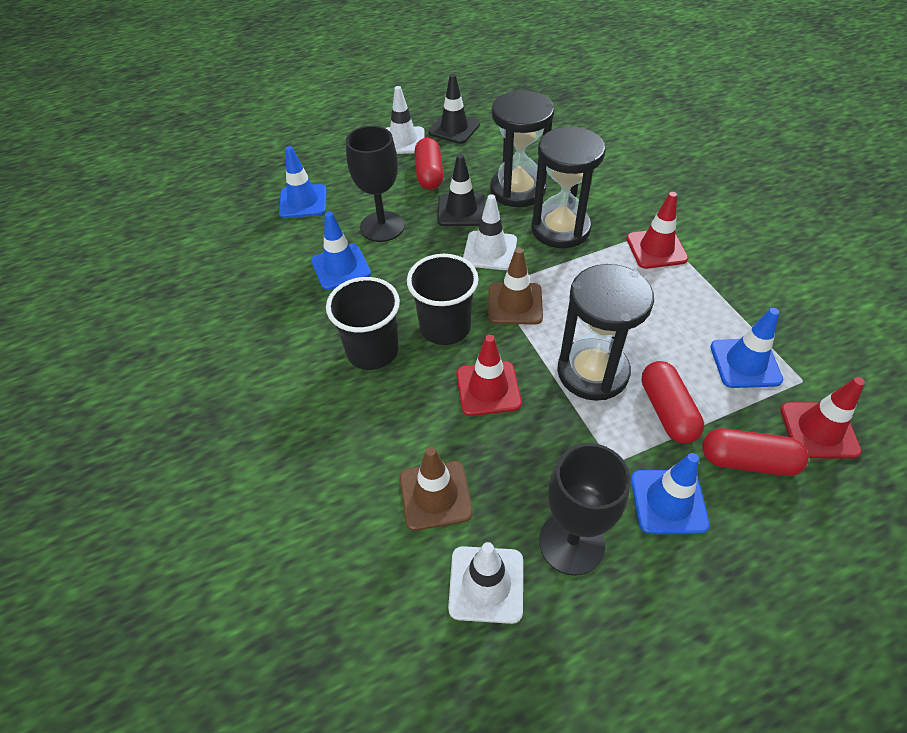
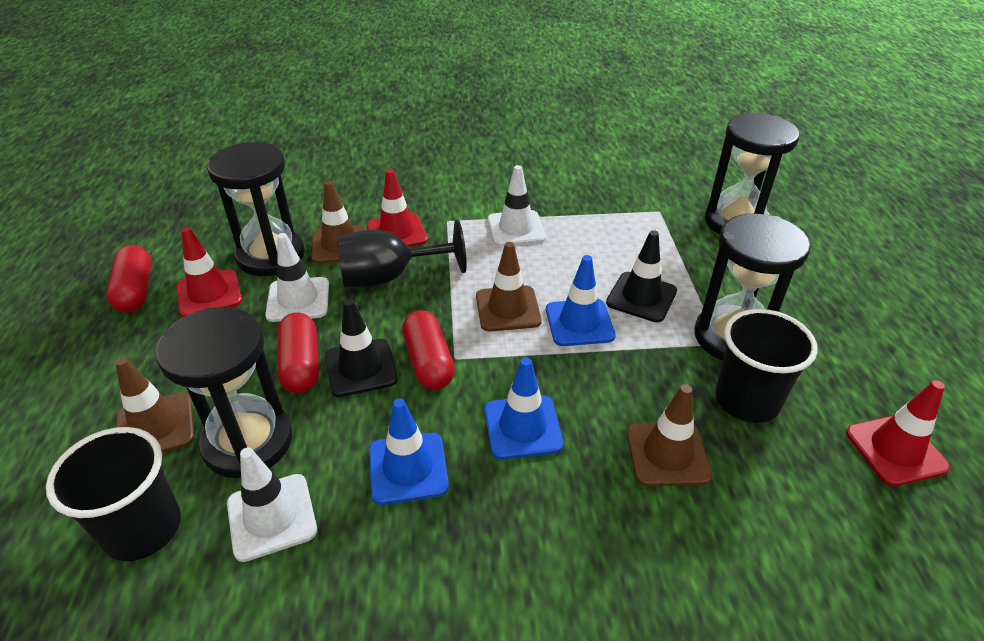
black goblet: [346,126,405,242] [539,443,631,576] = 2 -> [337,220,467,287] = 1
black hourglass: [490,91,554,207] [531,127,606,248] [557,264,654,401] = 3 -> [155,307,293,478] [207,142,305,276] [694,213,811,361] [705,113,799,234] = 4
blue traffic cone: [279,146,326,218] [311,211,371,290] [631,453,710,534] [710,308,783,388] = 4 -> [369,398,449,505] [484,357,564,459] [546,255,616,346] = 3
brown traffic cone: [400,447,473,531] [488,248,543,325] = 2 -> [115,357,194,453] [312,180,366,264] [476,242,542,332] [627,384,712,486] = 4

